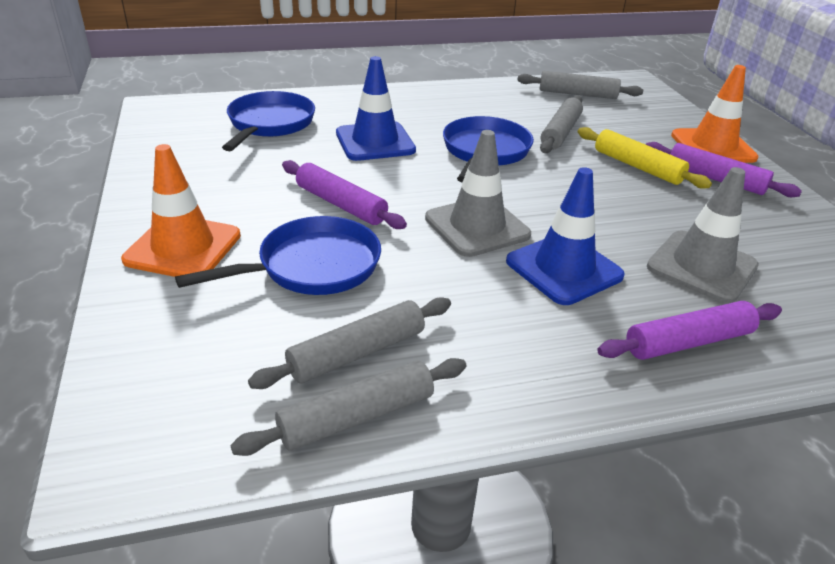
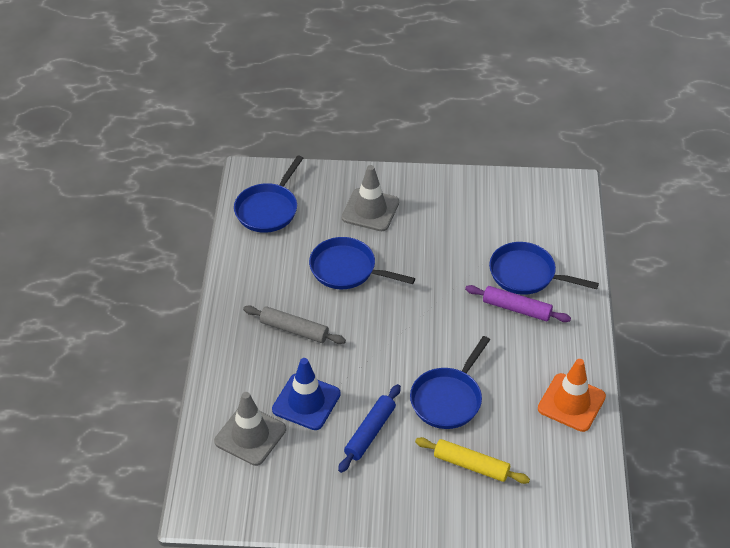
blue pan: [175,216,381,295] [222,91,315,151] [443,116,534,182] = 3 -> [234,155,303,233] [309,237,415,289] [410,336,490,429] [489,242,599,295] = 4
blue rolling pin: none = 0 -> [338,384,401,473] = 1
blue traffic cone: [336,56,416,161] [506,167,625,305] = 2 -> [272,358,341,430] = 1
grey rolling pin: [230,358,467,456] [248,297,451,389] [517,71,643,99] [540,96,583,153] = 4 -> [243,305,346,344] = 1
orange traffic cone: [121,144,241,277] [671,65,759,163] = 2 -> [538,359,606,432] = 1
purple rolling pin: [282,160,407,229] [597,301,782,360] [646,142,802,197] = 3 -> [465,285,571,322] = 1

